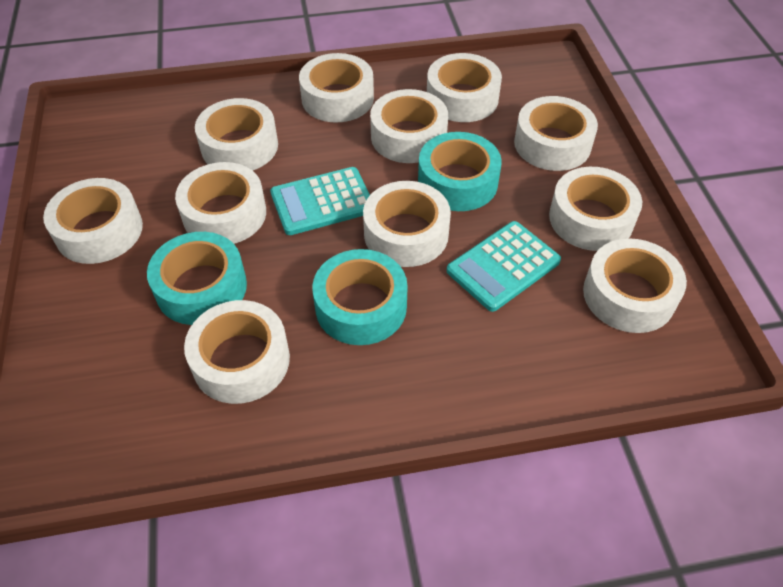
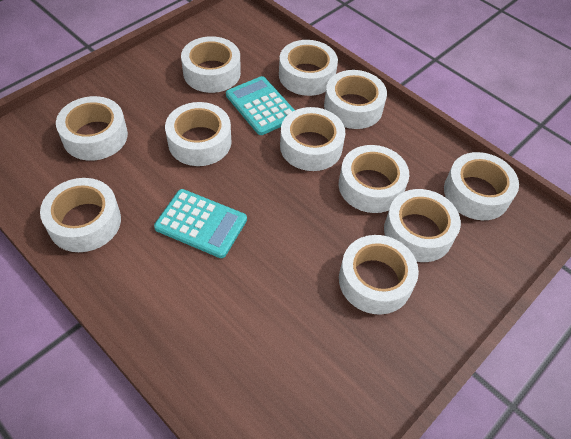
turquoise tape: [147,232,247,325] [312,249,408,345] [418,132,502,211] = 3 -> none = 0

